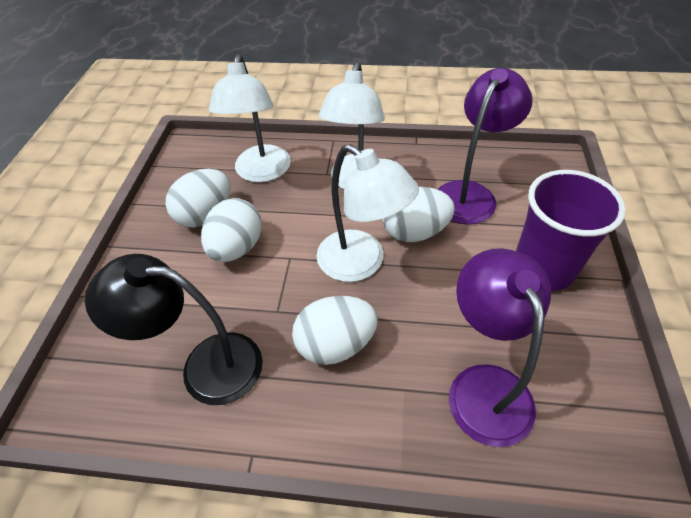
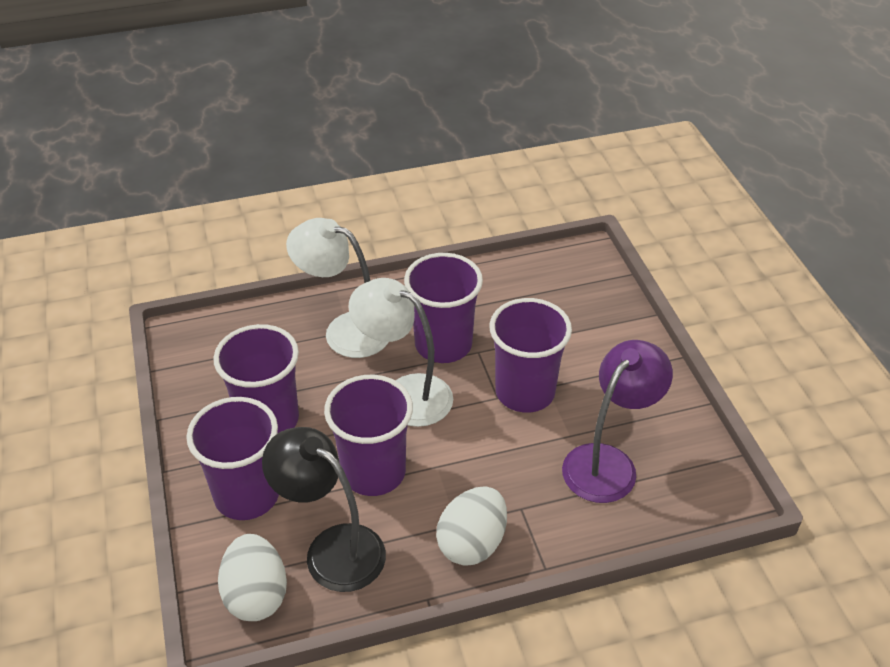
purple cup: [516,170,626,291] = 1 -> [186,397,279,520] [213,324,299,434] [324,375,413,496] [404,253,483,363] [489,298,572,413] = 5
purple lamp: [437,68,533,224] [449,248,551,447] = 2 -> [562,340,673,503] = 1
white egg: [166,169,230,228] [201,198,262,262] [292,296,378,365] [382,187,455,242] = 4 -> [218,534,287,621] [436,486,507,566] = 2
white lamp: [209,54,291,182] [316,144,419,282] [319,62,385,189] = 3 -> [286,218,388,358] [348,278,453,427] = 2

